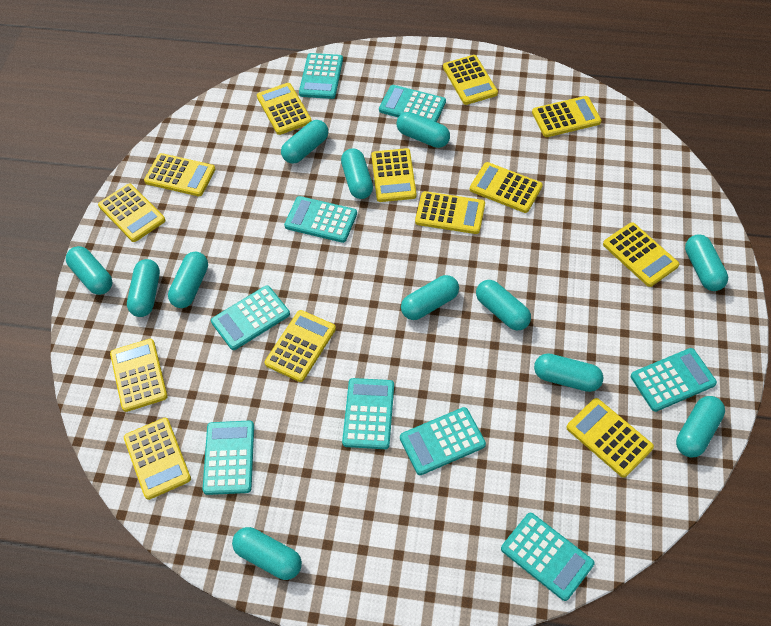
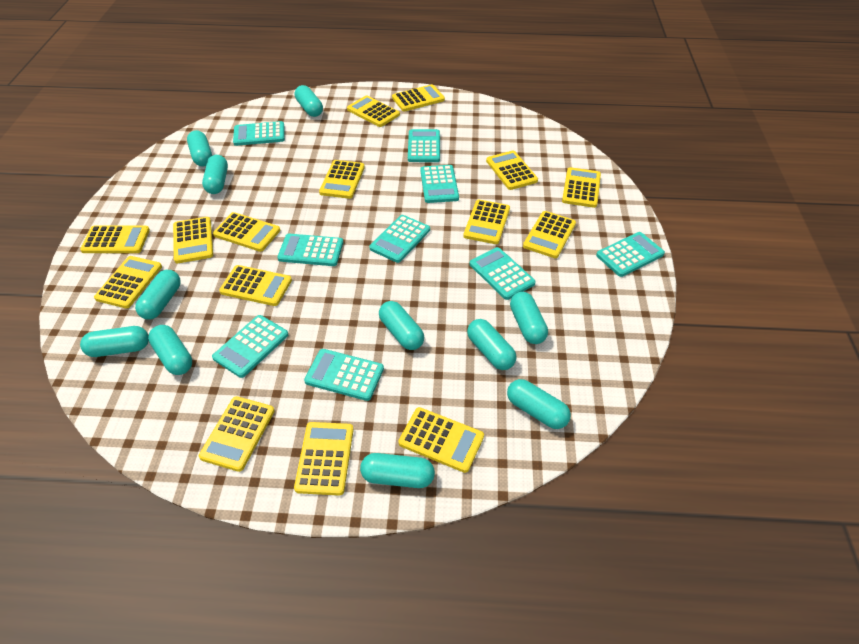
turquoise capsule: [66,246,112,295] [127,259,160,317] [168,252,208,308] [232,527,302,580] [281,120,328,164] [341,148,373,199] [397,112,450,148] [401,275,459,320] [476,280,531,330] [534,353,604,392] [676,396,725,458] [685,234,728,291] = 12 -> [80,326,149,357] [135,270,181,320] [148,325,192,375] [187,130,212,166] [202,155,228,194] [294,85,323,117] [360,453,435,488] [379,301,424,350] [467,319,516,370] [507,379,571,429] [510,292,548,344] = 11
yellow calculator: [98,184,165,242] [110,339,168,412] [124,418,191,500] [144,153,216,196] [257,83,312,135] [264,310,336,382] [371,148,416,202] [415,191,485,234] [443,55,498,105] [470,162,543,213] [532,96,601,137] [567,398,654,478] [603,222,679,287] = 13 -> [80,226,150,253] [94,256,162,309] [173,217,213,263] [199,396,275,472] [213,212,280,252] [219,265,292,306] [294,422,354,495] [319,160,365,199] [347,95,400,127] [392,84,445,111] [398,407,484,473] [463,200,510,244] [486,151,538,190] [523,211,576,258] [562,167,601,208] = 15

